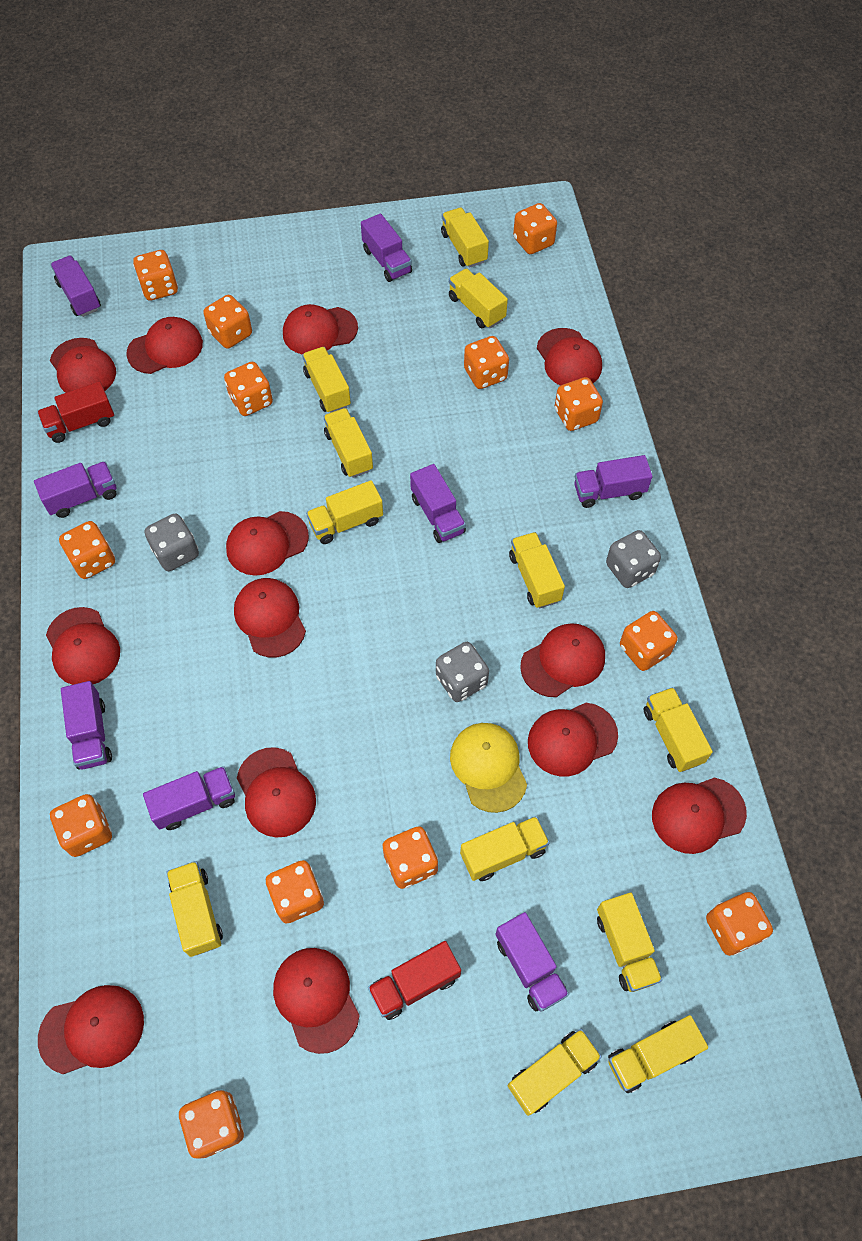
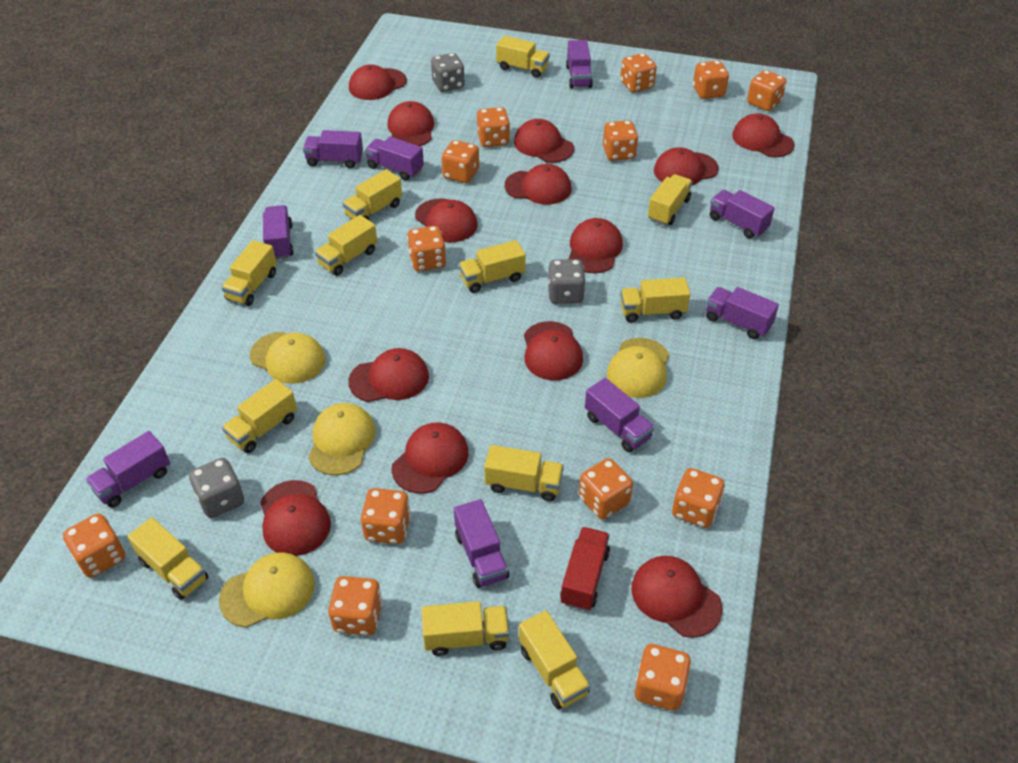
purple truck: [34,461,116,518] [50,256,101,317] [61,681,112,770] [143,766,235,830] [361,213,412,282] [410,464,466,543] [496,912,569,1012] [574,455,653,508] = 8 -> [86,431,170,508] [263,205,294,259] [303,130,363,168] [365,136,424,180] [454,499,509,588] [566,40,593,88] [585,378,654,452] [706,287,779,339] [710,190,775,238] = 9
red truck: [37,381,114,443] [368,941,461,1020] = 2 -> [560,527,610,611] = 1
yellow cap: [450,723,527,813] = 1 -> [219,552,315,628] [250,332,325,384] [308,403,376,475] [607,338,669,398] = 4

